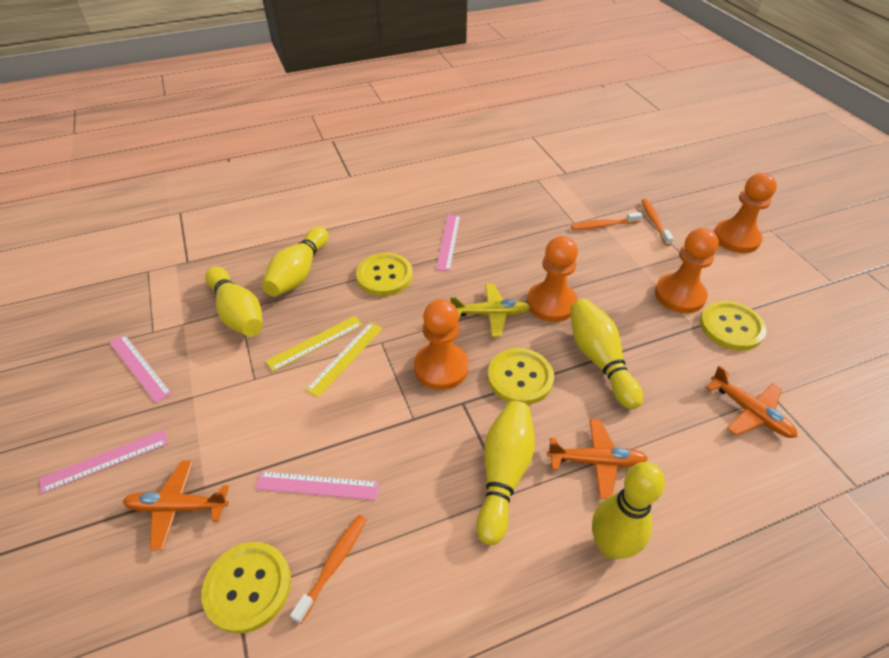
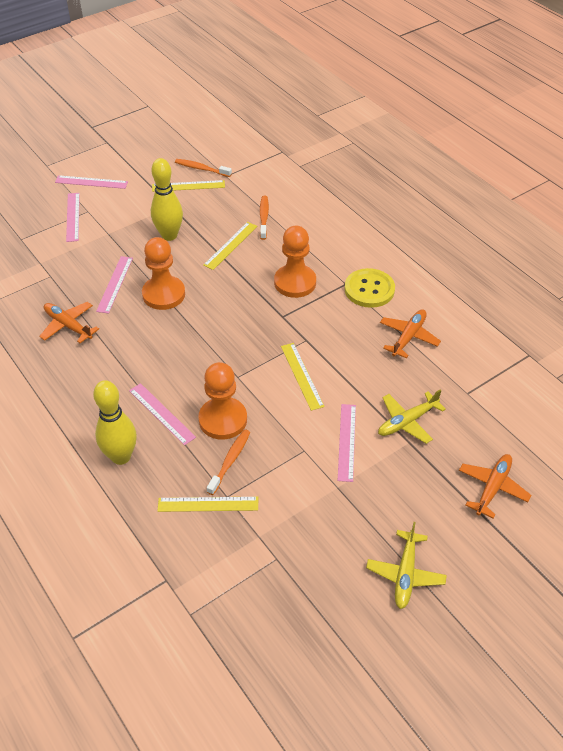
orange pawn: [414,299,469,390] [527,236,578,322] [655,228,719,313] [714,173,777,253] = 4 -> [142,237,185,310] [198,362,247,440] [274,226,316,298] = 3
pink ruler: [39,430,168,494] [109,334,172,403] [255,471,380,500] [436,214,460,271] = 4 -> [55,175,128,189] [66,193,80,242] [96,256,133,314] [129,383,196,445] [338,404,356,482] = 5
yellow bowling pin: [205,267,263,337] [262,227,328,297] [476,401,535,545] [570,299,643,409] [592,462,665,559] = 5 -> [93,380,137,465] [151,158,183,241] = 2
yellow button: [201,542,291,634] [356,253,413,296] [488,348,554,405] [700,301,767,351] = 4 -> [345,268,395,308] = 1
yellow plane: [450,284,531,337] = 1 -> [366,522,447,609] [378,389,446,444] = 2
yellow ruler: [265,316,363,372] [305,322,383,398] = 2 -> [152,180,225,192] [157,497,258,512] [203,222,257,270] [281,343,325,411] = 4

